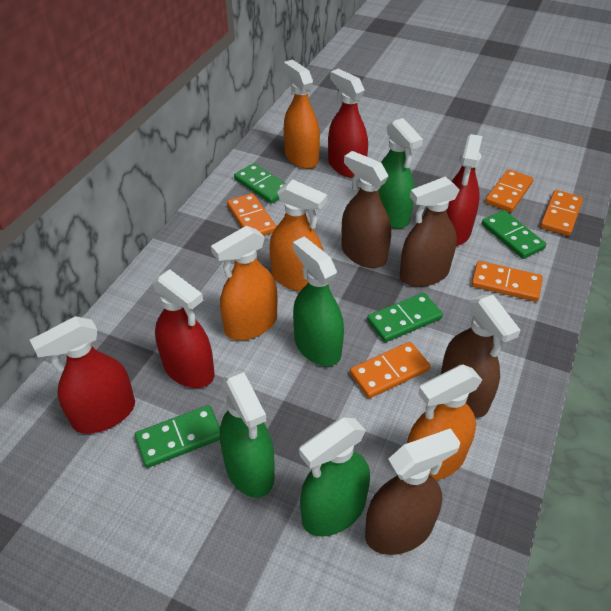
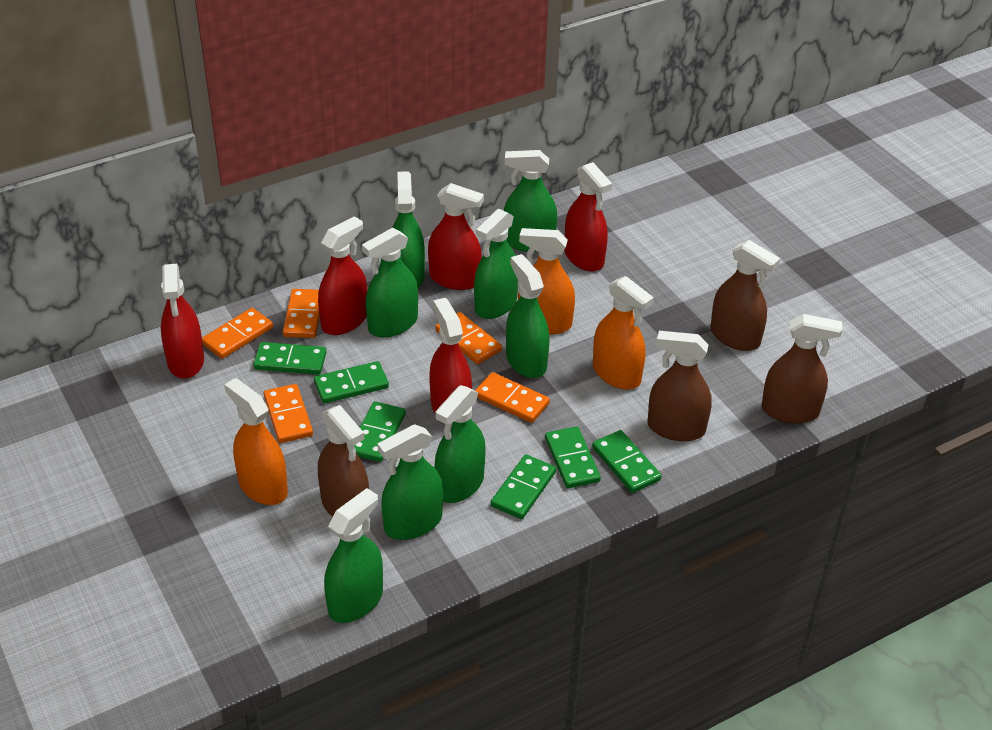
green domino: [135,405,220,468] [234,163,286,204] [367,293,443,342] [482,210,546,259] = 4 -> [253,342,326,375] [314,361,389,403] [354,401,406,462] [491,454,556,519] [545,426,601,488] [592,430,661,493] = 6
green spray bottle: [220,370,275,498] [293,237,344,366] [299,418,370,537] [379,118,423,229] = 4 -> [324,488,383,623] [362,228,418,337] [377,424,443,540] [392,171,425,287] [434,385,486,503] [474,208,518,319] [504,150,557,252] [506,254,550,378] = 8
orange spray bottle: [211,226,278,340] [270,179,327,291] [284,60,320,169] [407,365,482,480] = 4 -> [224,378,288,505] [518,228,575,335] [593,276,654,390] = 3
red spray bottle: [30,316,135,434] [152,269,214,388] [328,69,368,178] [446,134,483,246] = 4 -> [161,264,204,379] [318,216,367,335] [428,183,484,290] [429,298,472,412] [564,162,612,271] = 5

